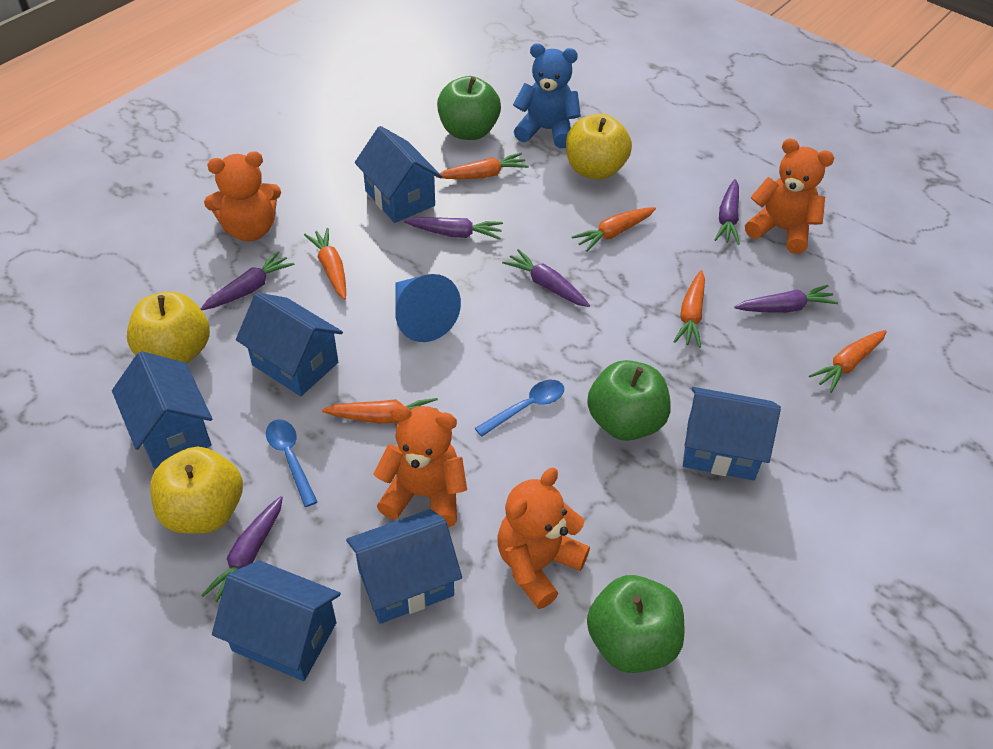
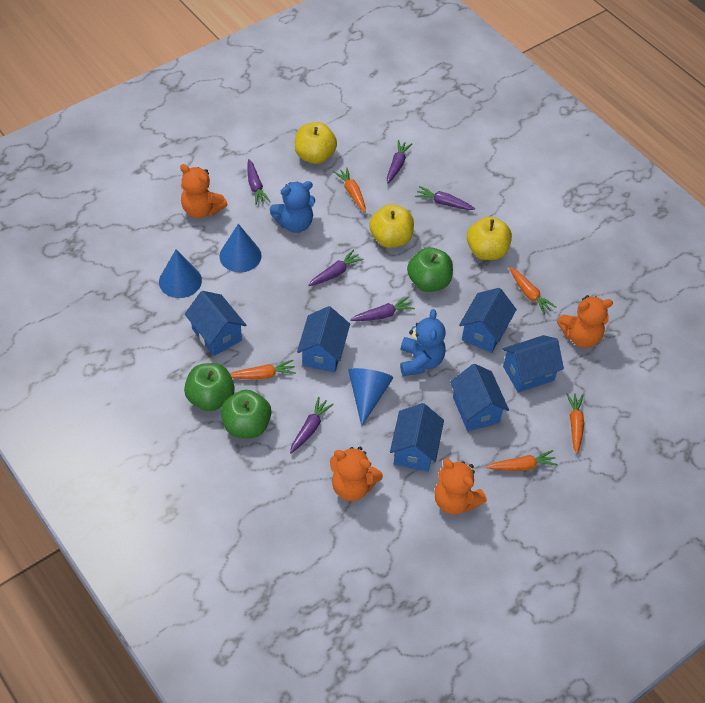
blue cone: [395,274,461,342] = 1 -> [159,249,202,298] [219,224,262,273] [348,368,393,427] = 3
blue spoon: [266,419,317,507] [475,380,564,437] = 2 -> none = 0
blue teddy bear: [513,43,581,148] = 1 -> [270,181,315,233] [400,309,446,376] = 2
orange carrot: [304,228,346,300] [322,398,438,423] [436,153,529,179] [572,207,656,252] [673,270,705,348] [809,330,887,393] = 6 -> [230,360,296,379] [334,167,366,212] [486,450,558,471] [510,267,556,315] [566,393,584,454] = 5

